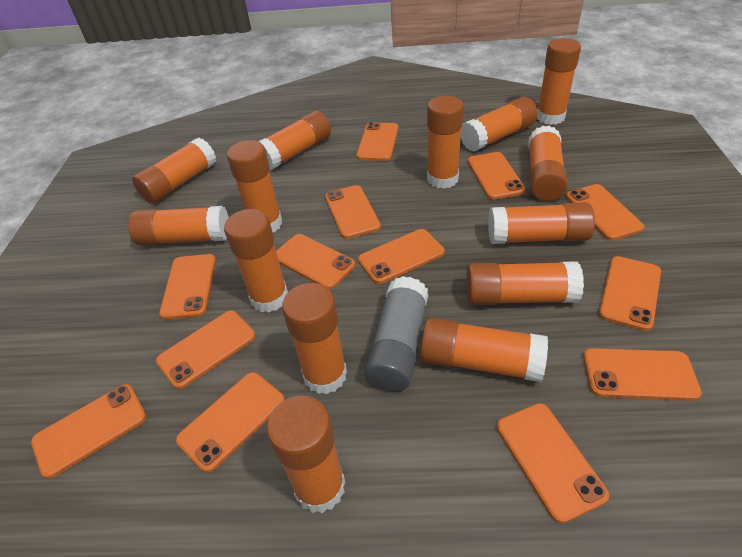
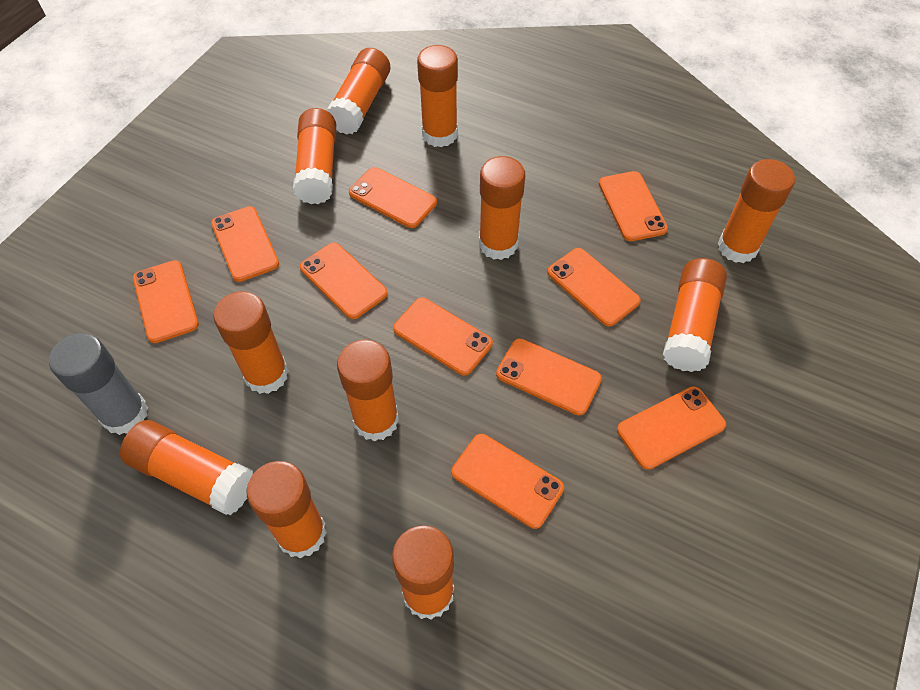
orange glue stick: [128,206,229,246] [132,138,216,204] [224,209,288,312] [227,140,282,232] [258,111,331,170] [267,396,346,513] [282,283,347,394] [420,318,548,382] [427,96,464,189] [461,97,537,152] [466,261,584,305] [488,202,595,244] [528,126,568,201] [537,38,581,125] = 14 -> [120,420,253,515] [213,291,289,394] [247,461,327,559] [293,108,336,204] [327,48,390,135] [337,339,399,441] [392,525,454,620] [417,45,458,147] [479,156,525,260] [663,258,727,372] [718,159,795,263] = 11
orange phone: [31,384,146,479] [156,310,256,389] [159,254,216,320] [176,372,285,473] [276,234,355,289] [325,185,381,239] [356,122,399,161] [358,229,444,284] [468,152,525,200] [497,403,609,523] [566,184,644,240] [583,348,702,401] [599,256,661,331] = 13 -> [133,260,199,343] [211,206,279,282] [300,242,388,319] [349,167,437,228] [393,298,493,375] [451,434,564,529] [496,338,602,416] [547,248,641,326] [599,171,668,241] [617,387,726,470] = 10

